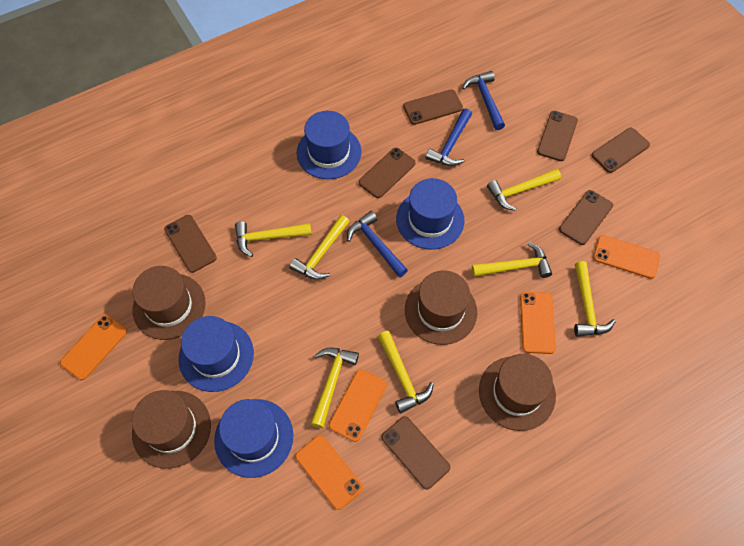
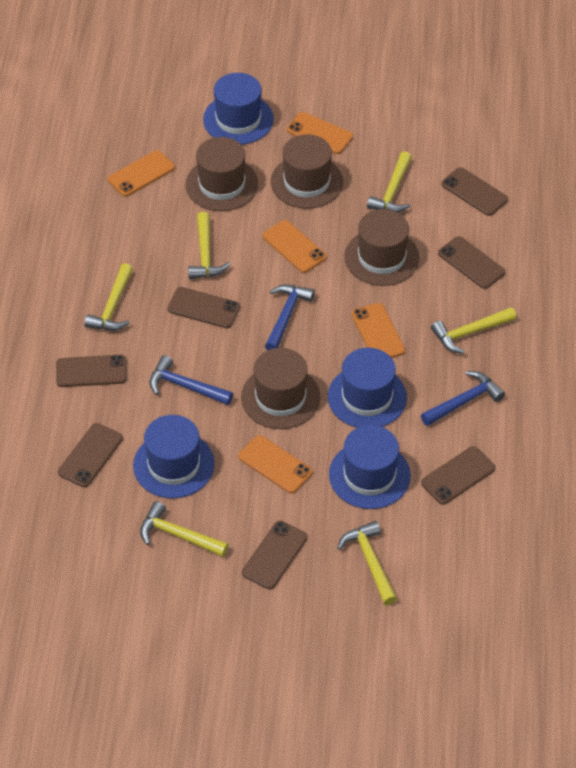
yellow hammer: [235,221,312,257] [289,215,350,280] [311,347,359,428] [378,331,434,413] [472,242,552,278] [487,169,561,211] [574,261,616,337] = 7 -> [84,263,133,331] [140,501,229,557] [188,212,231,279] [337,521,397,605] [367,151,412,213] [431,307,516,354] = 6

